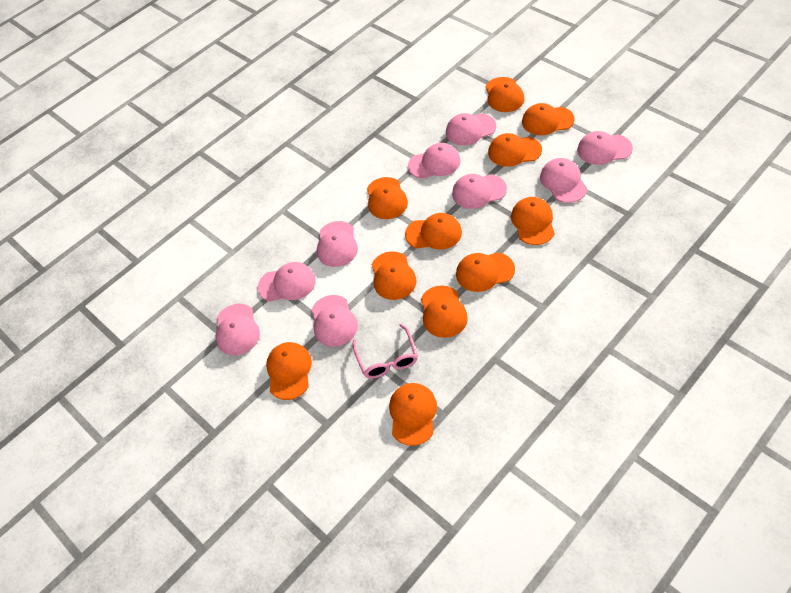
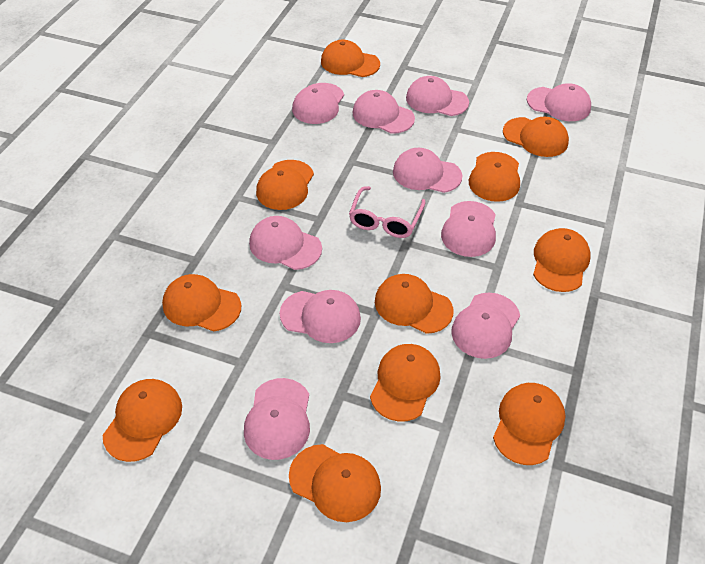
pink cap: [216,304,260,356] [258,262,316,302] [311,295,358,347] [317,221,358,267] [408,143,461,179] [446,113,496,146] [452,174,507,209] [540,158,587,203] [577,131,633,165] = 9 -> [244,378,310,460] [249,216,322,270] [280,290,361,343] [292,83,344,124] [352,90,415,134] [393,148,462,193] [406,76,469,116] [441,201,496,257] [451,293,520,359] [527,83,591,121] = 10

